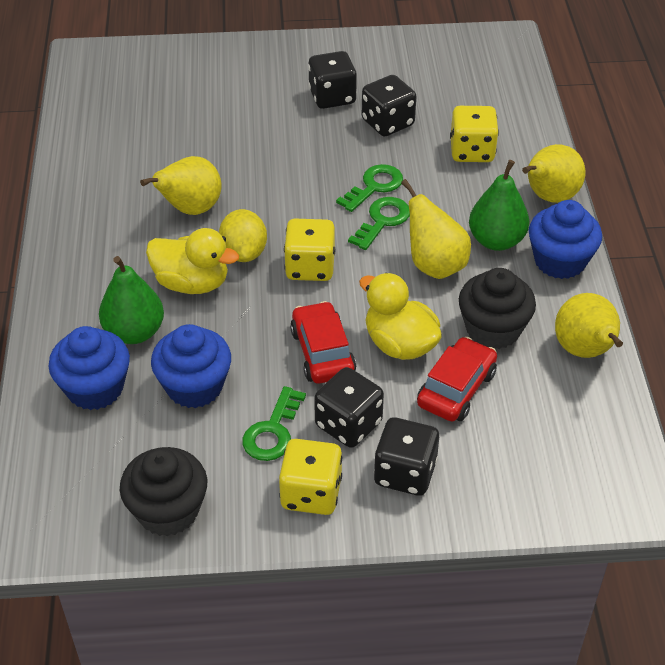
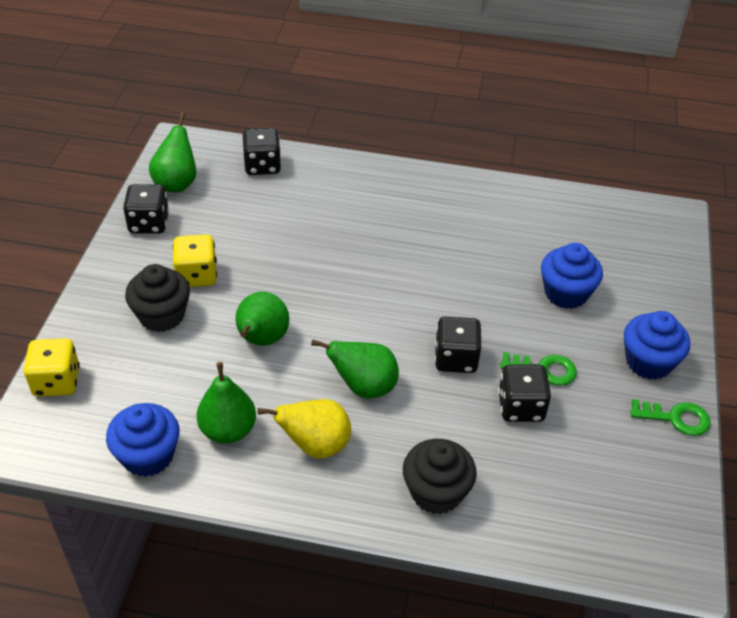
green key: [242,386,306,461] [336,164,403,212] [348,197,410,250] = 3 -> [501,352,577,386] [630,399,711,436] = 2
green pear: [99,256,164,344] [469,160,529,251] = 2 -> [149,112,196,192] [197,362,256,444] [236,292,289,346] [311,339,399,399] = 4
red car: [290,301,356,384] [417,337,497,422] = 2 -> none = 0
yellow dice: [279,439,342,515] [284,219,335,281] [450,106,499,162] = 3 -> [24,338,80,397] [173,234,217,287] = 2
yellow duck: [146,228,239,294] [359,273,442,360] = 2 -> none = 0
yellow lemon: [219,209,267,262] = 1 -> none = 0
yellow pear: [140,156,221,215] [401,179,471,279] [522,144,585,203] [555,293,623,358] = 4 -> [257,399,351,459] = 1

